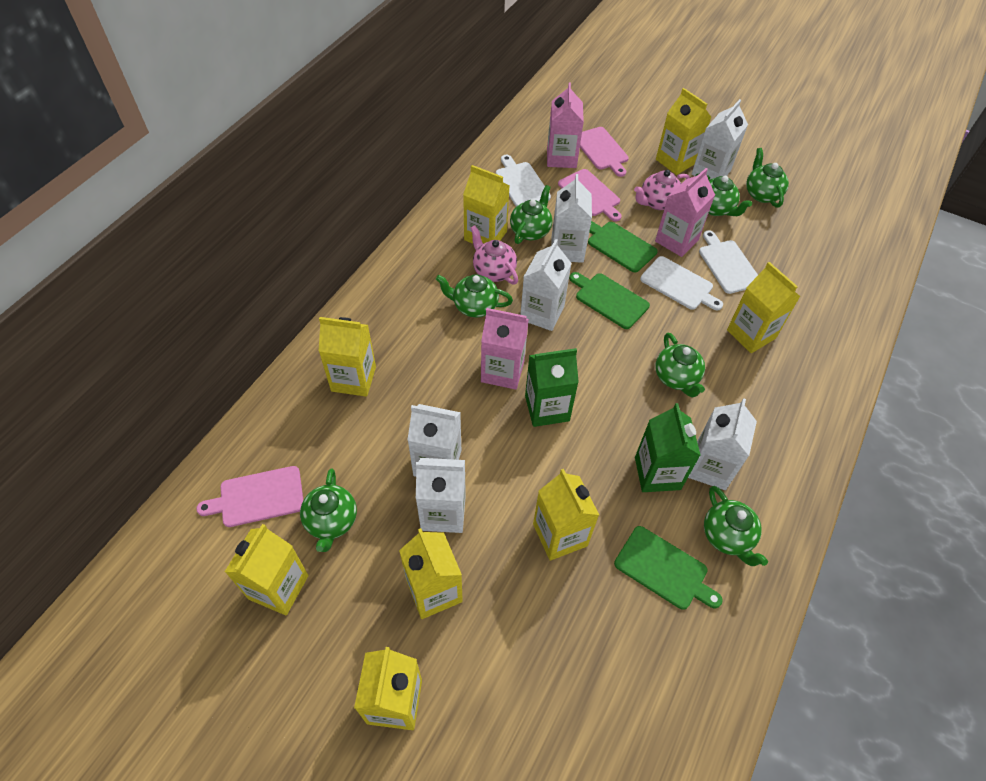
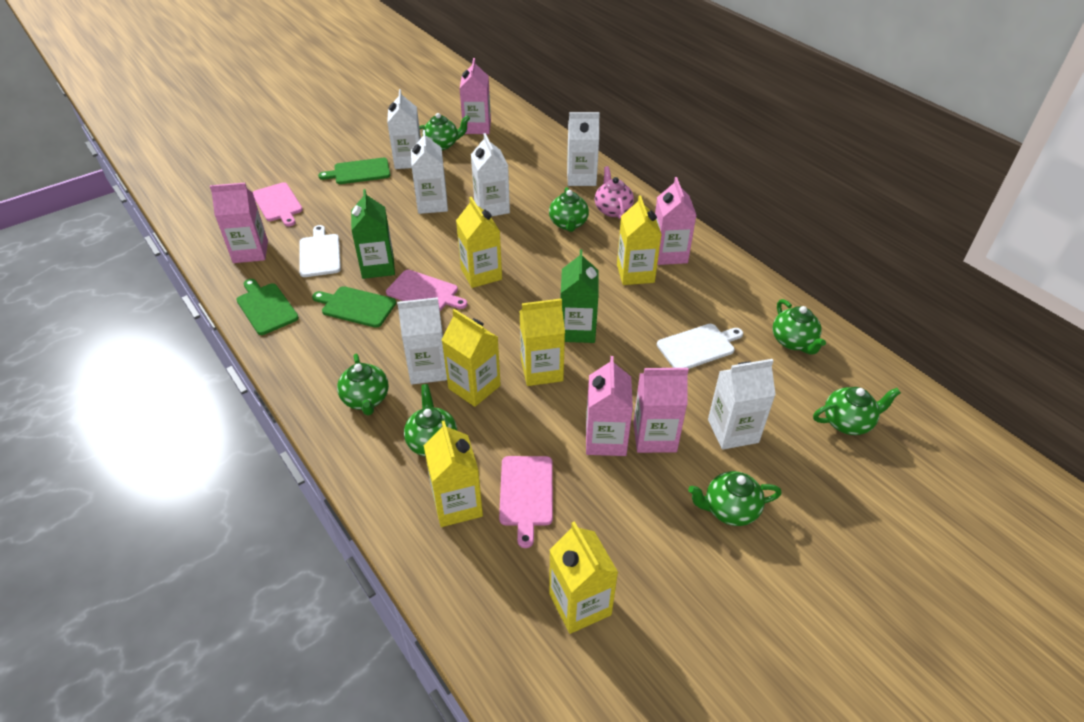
pink carton: [481,308,529,390] [547,82,584,168] [655,168,715,257] = 3 -> [210,183,268,263] [460,58,491,134] [586,356,633,456] [633,368,689,453] [655,177,696,265] = 5
pink teapot: [471,225,518,285] [634,170,690,210] = 2 -> [595,166,634,219] = 1
white cutting board: [496,155,551,207] [640,256,723,310] [699,230,758,294] = 3 -> [300,225,341,277] [657,324,743,369] = 2
yellow carton: [225,524,308,615] [319,317,376,397] [354,647,422,730] [399,528,463,619] [463,165,509,244] [533,469,599,561] [656,88,711,175] [727,262,800,353] = 8 -> [424,420,483,527] [442,309,501,407] [456,197,502,288] [519,299,565,386] [549,521,618,634] [617,195,662,285] = 6

